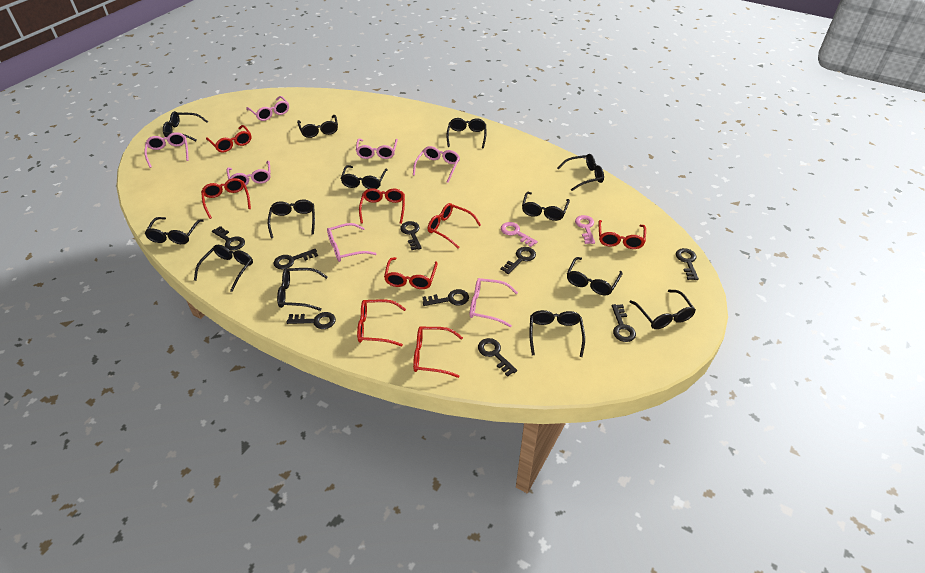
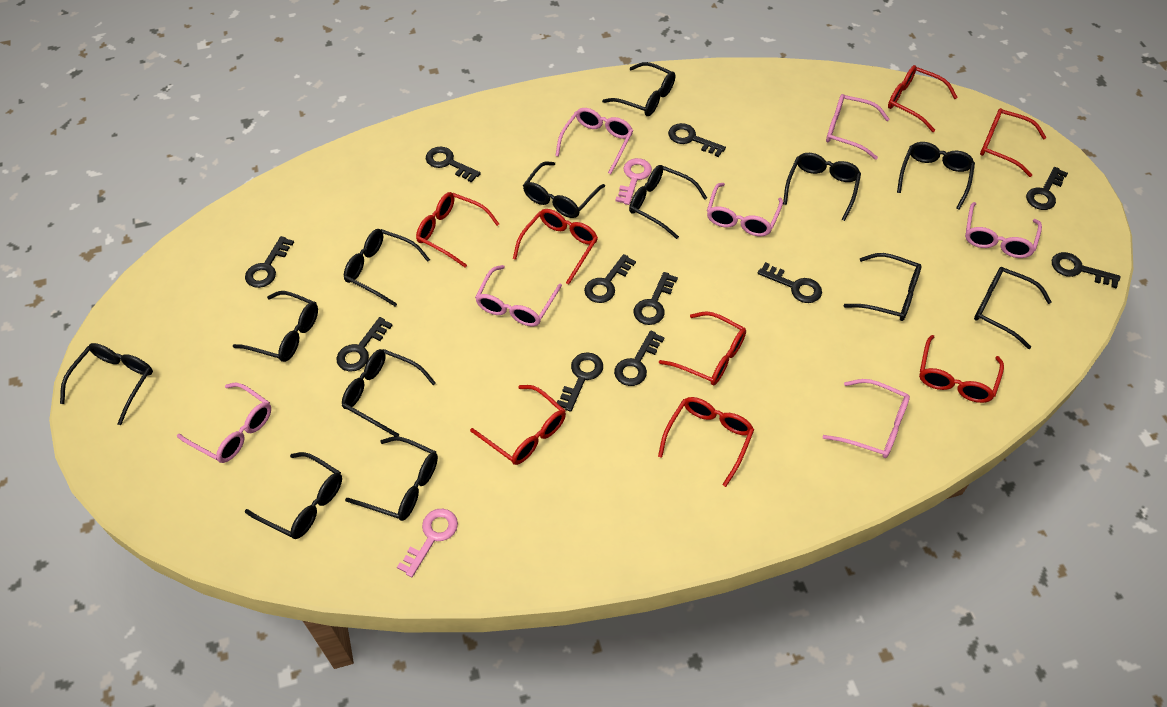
black key: [212,226,245,251] [273,249,318,269] [286,312,336,329] [400,221,422,250] [422,289,469,306] [478,338,517,377] [500,247,536,274] [612,304,636,342] [676,248,699,280] = 9 -> [245,236,294,288] [336,317,393,371] [426,147,481,183] [557,352,603,412] [584,254,636,303] [614,330,665,386] [634,272,678,325] [668,123,726,157] [758,262,822,303] [1026,167,1068,210] [1052,252,1120,288] = 11

